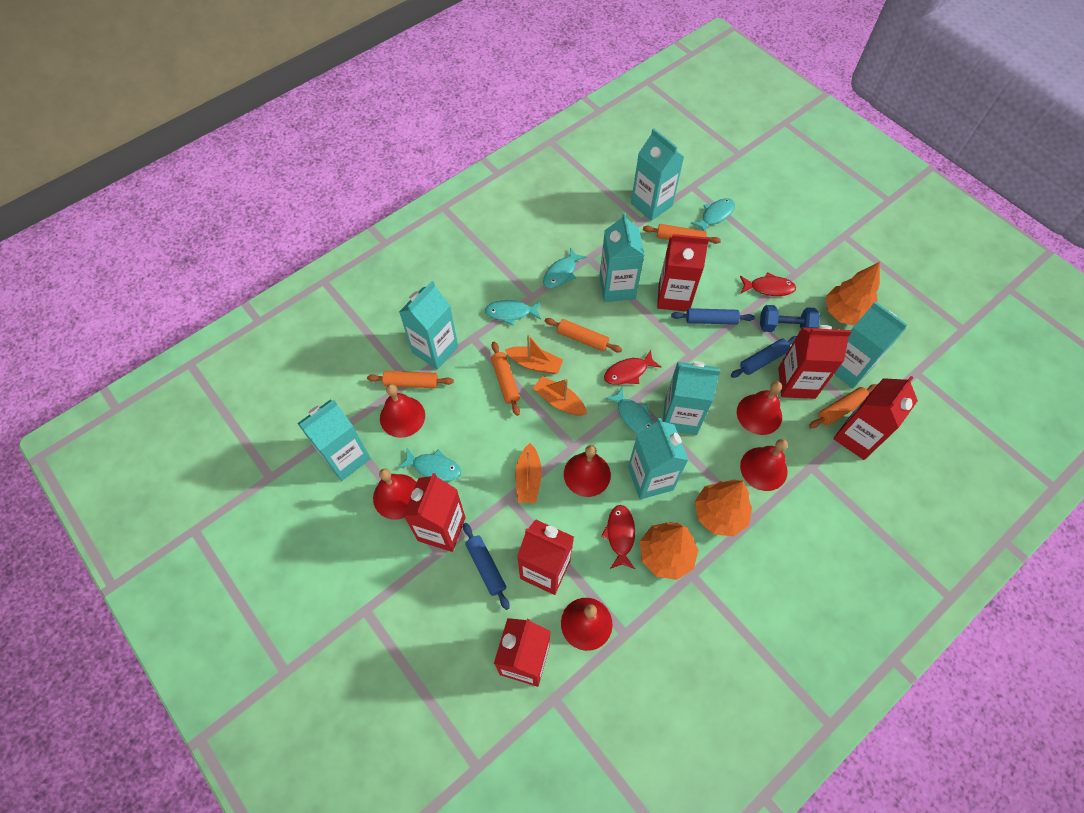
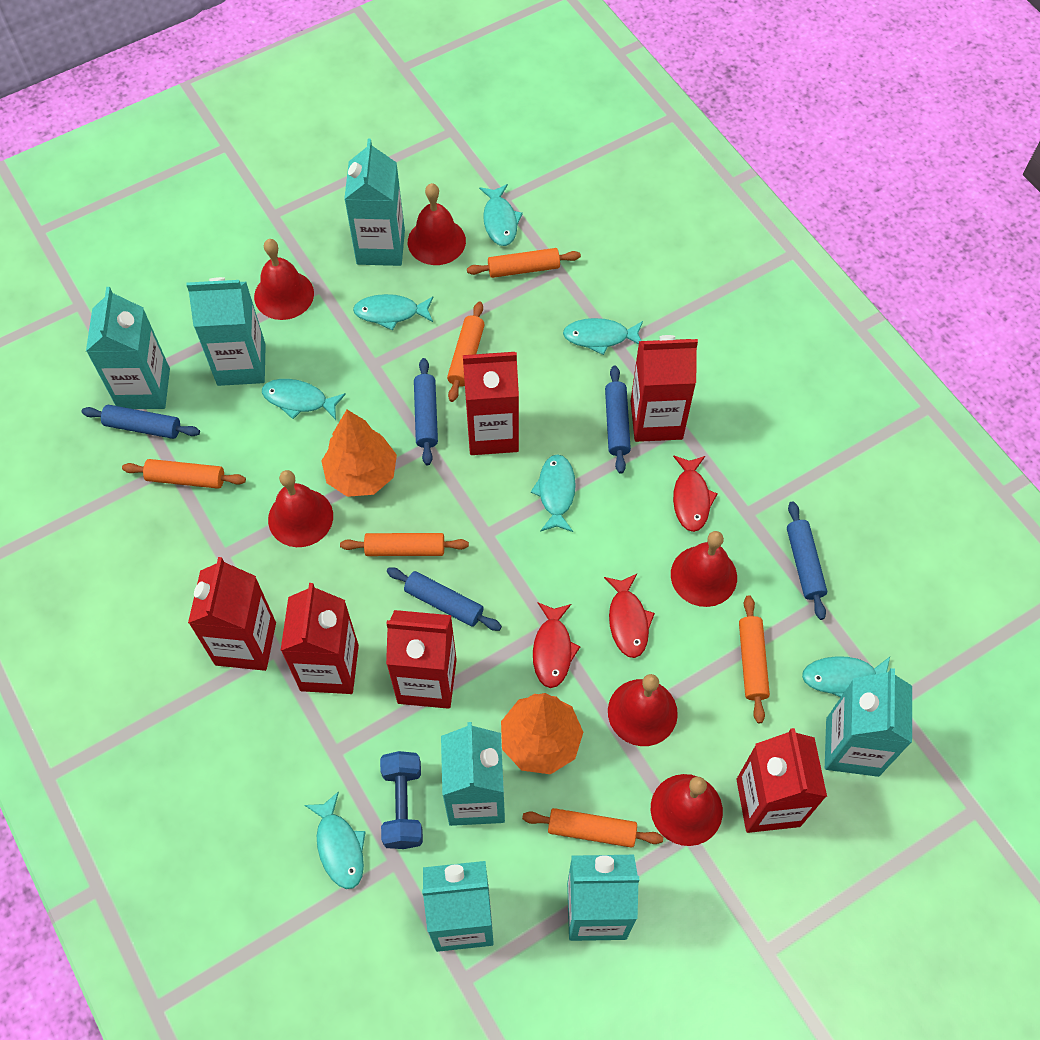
blue rolling pin: [463,523,510,610] [671,308,755,325] [731,336,797,378] = 3 -> [81,405,200,439] [387,567,502,631] [414,358,438,465] [605,365,631,474] [787,501,827,620] = 5
orange boat: [505,335,563,374] [515,443,542,503] [533,376,587,416] = 3 -> none = 0
orange rolling pin: [367,371,454,388] [491,341,520,416] [545,318,622,352] [643,224,721,244] [809,384,877,428] = 5 -> [122,459,246,489] [340,533,469,556] [447,302,485,402] [467,248,581,278] [522,808,663,848] [739,595,770,723] = 6
orange tree: [640,522,698,580] [695,480,752,536] [826,262,880,326] = 3 -> [321,410,397,497] [501,693,583,774] = 2
turquoise fish: [398,448,461,481] [485,300,541,326] [543,247,587,288] [605,386,654,434] [691,198,735,231] = 5 -> [262,379,346,420] [305,791,366,889] [353,294,434,331] [479,184,523,246] [531,454,576,532] [563,318,643,355] [802,656,890,697] = 7

